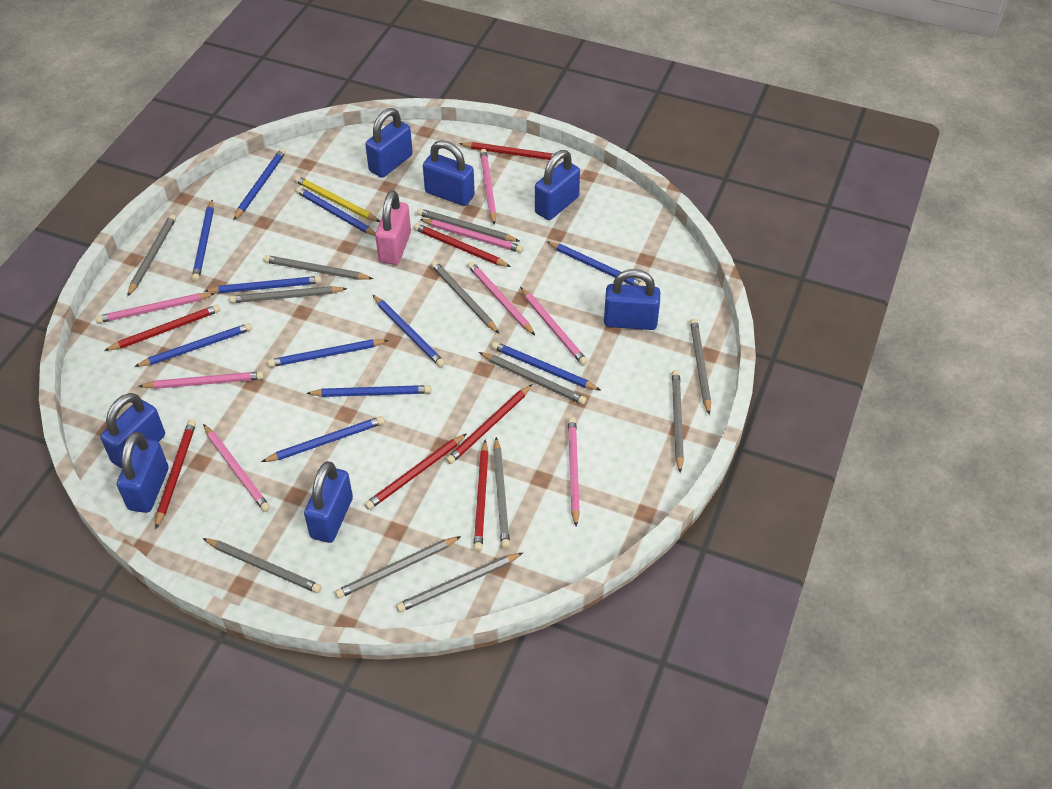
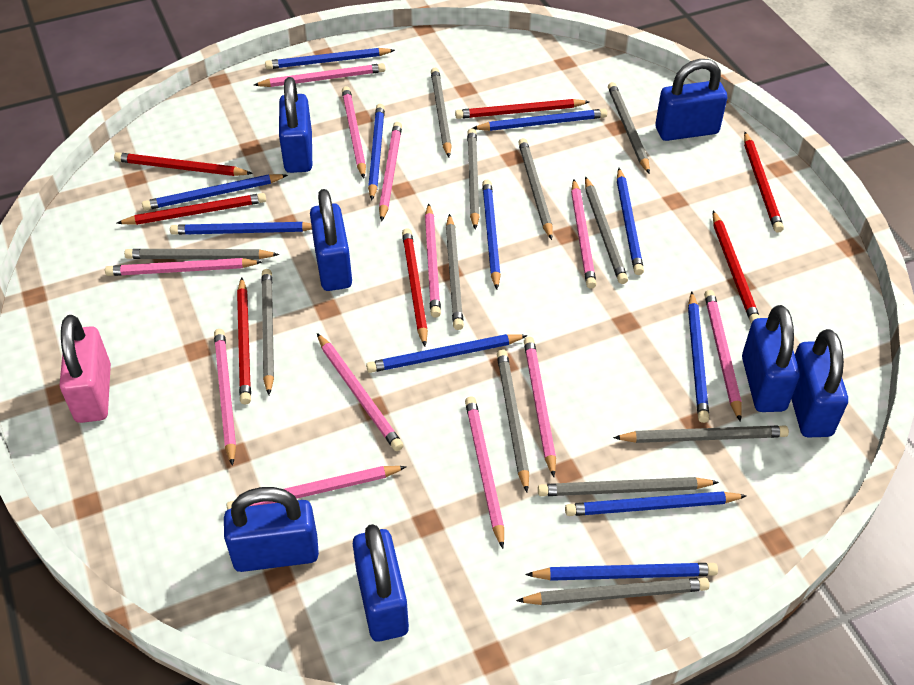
pink pencil: [96,293,215,323] [139,371,264,389] [203,424,270,512] [420,219,523,253] [468,261,535,335] [480,149,496,225] [520,287,588,365] [568,417,580,526] = 8 -> [105,258,262,276] [214,329,236,466] [227,466,407,510] [254,63,385,87] [317,333,404,451] [342,86,366,178] [379,122,402,222] [425,203,441,318] [465,396,504,549] [524,337,556,477] [571,179,597,289] [704,290,742,422] = 12
yellow pencil: [294,176,380,222] = 1 -> none = 0

